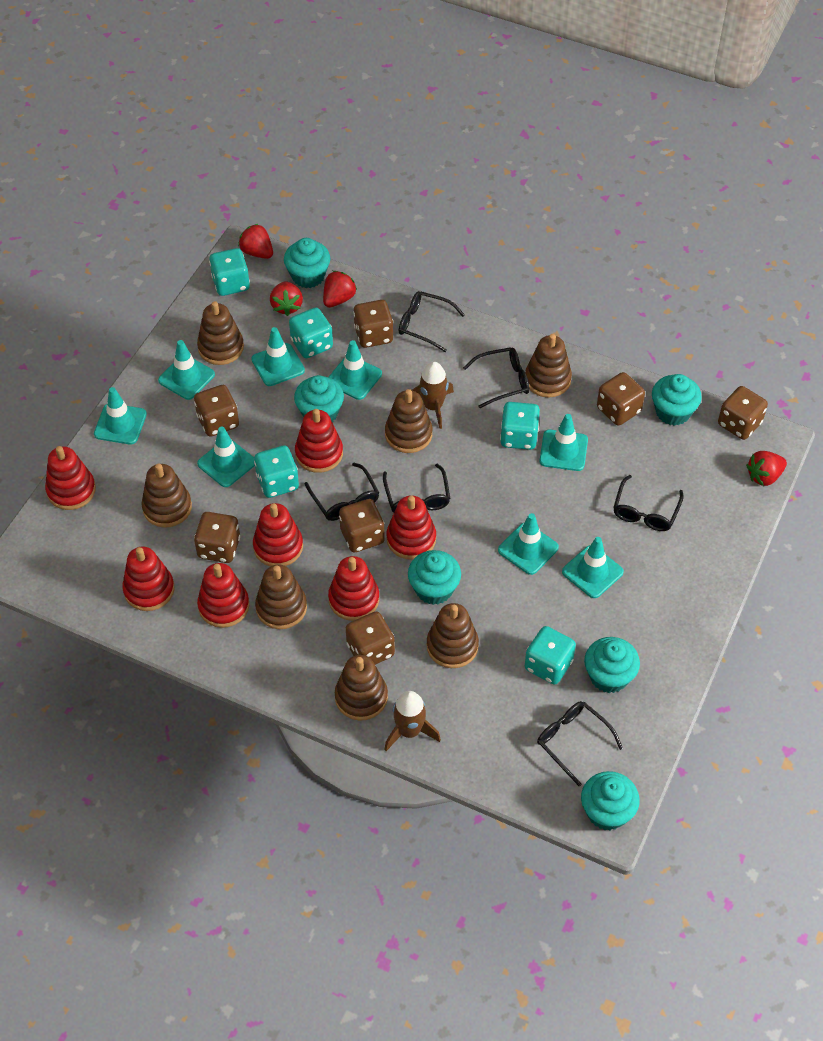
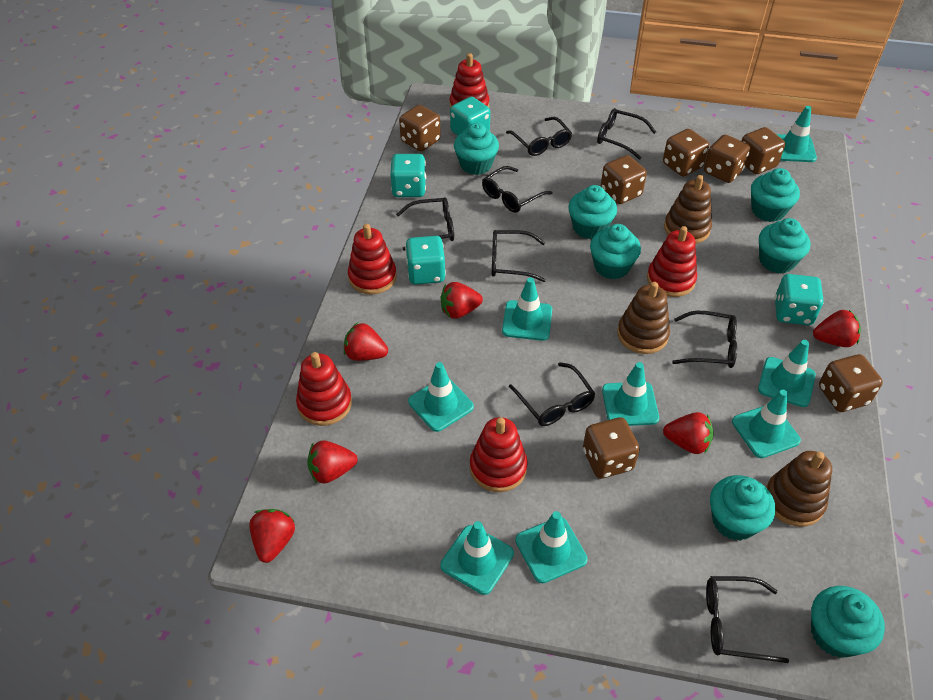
black glasses: [305,463,379,521] [383,464,450,513] [399,291,465,352] [463,347,530,408] [537,701,623,786] [613,475,684,531] = 6 -> [396,197,454,251] [482,166,552,213] [492,230,546,282] [506,117,572,156] [509,362,595,426] [597,108,656,160] [672,311,737,368] [706,576,789,663] = 8
brown rocket: [384,691,441,751] [412,362,454,429] = 2 -> none = 0
brown stacking toy: [141,464,192,528] [197,301,244,365] [255,565,307,629] [335,655,388,721] [385,389,432,453] [427,603,479,668] [525,334,572,398] = 7 -> [617,282,670,354] [664,175,712,244] [766,451,832,527] = 3
red stacking toy: [45,446,96,510] [122,546,175,611] [197,563,249,628] [253,503,303,566] [295,409,343,473] [328,556,379,621] [386,495,436,560] = 7 -> [296,352,352,426] [348,224,397,295] [450,53,489,108] [470,417,528,492] [647,226,697,297] = 5
red strawberry: [238,224,273,259] [270,281,303,316] [323,271,357,308] [746,451,787,486] = 4 -> [249,509,295,563] [307,440,358,484] [344,323,388,361] [440,282,483,319] [663,412,714,454] [813,310,861,347] = 6
turquoise cupcake: [284,238,330,288] [294,375,344,423] [408,550,461,605] [581,771,640,830] [584,637,640,693] [652,374,702,426] = 6 -> [454,123,499,175] [568,185,617,239] [590,224,641,279] [710,475,775,541] [751,168,800,222] [759,218,811,274] [811,586,885,658] = 7
turquoise dice: [209,248,250,296] [254,445,299,498] [289,307,333,358] [500,402,540,450] [525,626,576,685] = 5 -> [390,154,426,197] [405,236,446,285] [450,97,490,136] [775,274,824,325] = 4

